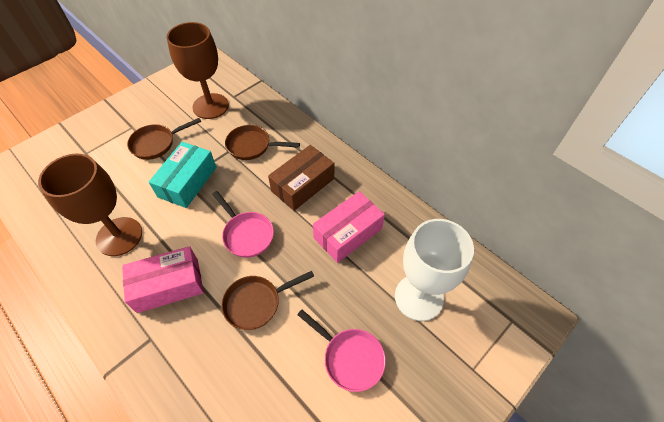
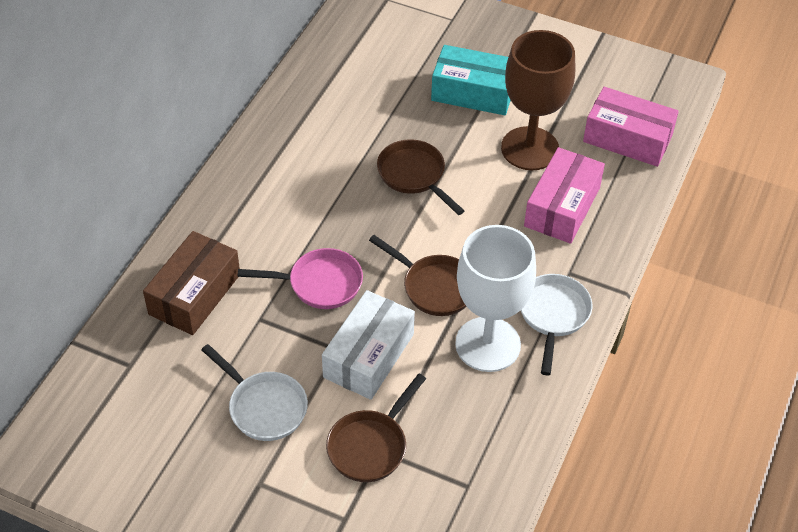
brown goblet: [38,154,142,256] [167,22,229,119] = 2 -> [501,30,575,170] = 1
pink pan: [212,191,274,258] [297,310,386,392] = 2 -> [238,248,363,309] = 1
white box: none = 0 -> [322,290,415,400] = 1
white pan: none = 0 -> [201,344,308,441] [521,274,592,375] = 2

